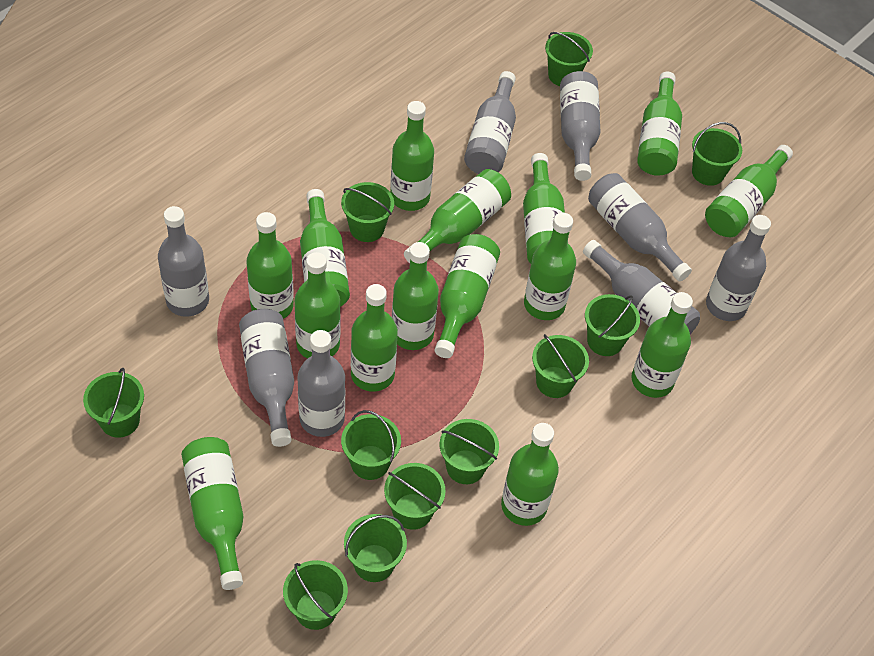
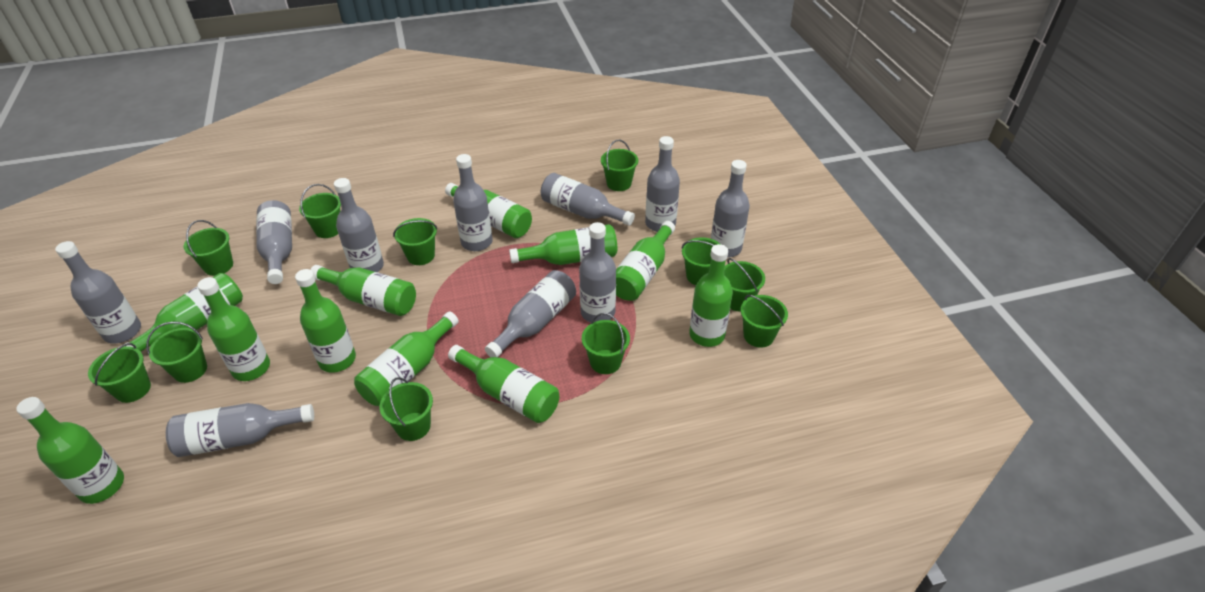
green bottle: [181,437,244,590] [246,212,294,319] [294,252,341,359] [300,189,350,307] [351,284,398,392] [390,101,434,211] [392,242,439,350] [404,169,511,263] [435,234,500,358] [501,423,559,526] [523,153,565,263] [524,213,576,320] [631,292,693,398] [637,72,682,176] [705,145,793,237] = 15 -> [16,397,124,504] [125,273,243,351] [197,277,270,381] [295,269,356,373] [311,265,416,316] [354,311,459,406] [445,183,532,238] [448,345,559,423] [509,224,617,265] [616,221,675,301] [689,244,733,347] = 11
grey bottle: [158,206,209,317] [239,309,294,447] [298,330,345,437] [464,71,516,174] [560,71,601,181] [583,240,700,334] [588,173,692,282] [706,215,771,321] = 8 -> [55,241,141,344] [166,403,314,457] [256,200,292,284] [334,178,384,272] [453,154,493,251] [485,270,576,357] [541,173,635,226] [579,222,616,323] [645,136,680,232] [711,160,750,258] = 10

